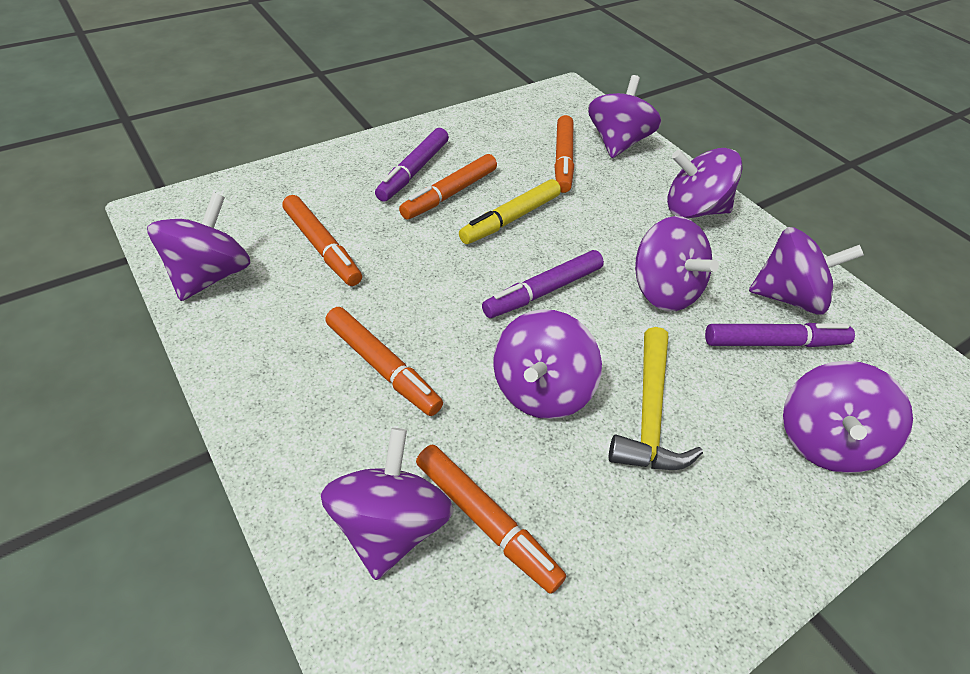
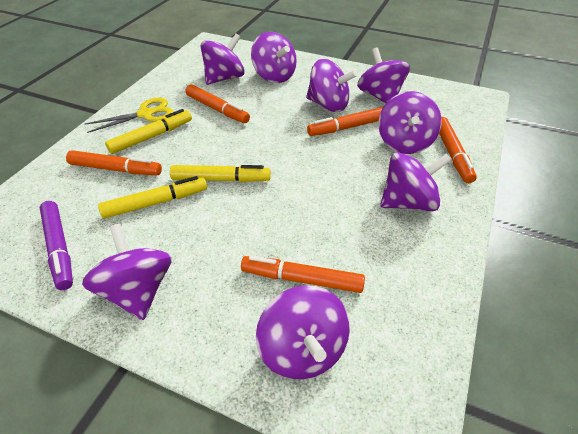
purple marker: [375,128,449,202] [482,250,604,318] [705,323,855,347] = 3 -> [40,201,73,290] = 1
yellow hammer: [609,327,703,470] = 1 -> none = 0
yellow marker: [459,179,561,244] = 1 -> [98,176,207,219] [105,109,192,154] [170,165,271,182] = 3
yellow scissors: none = 0 -> [85,98,174,133] = 1

